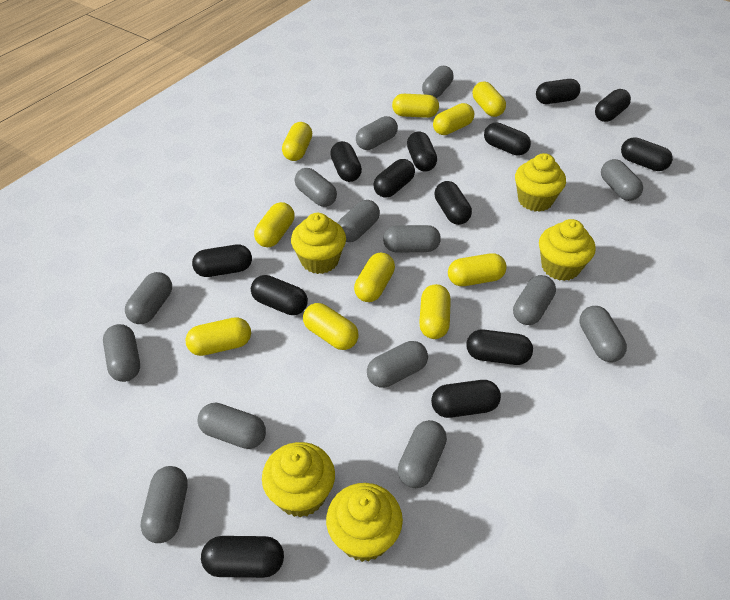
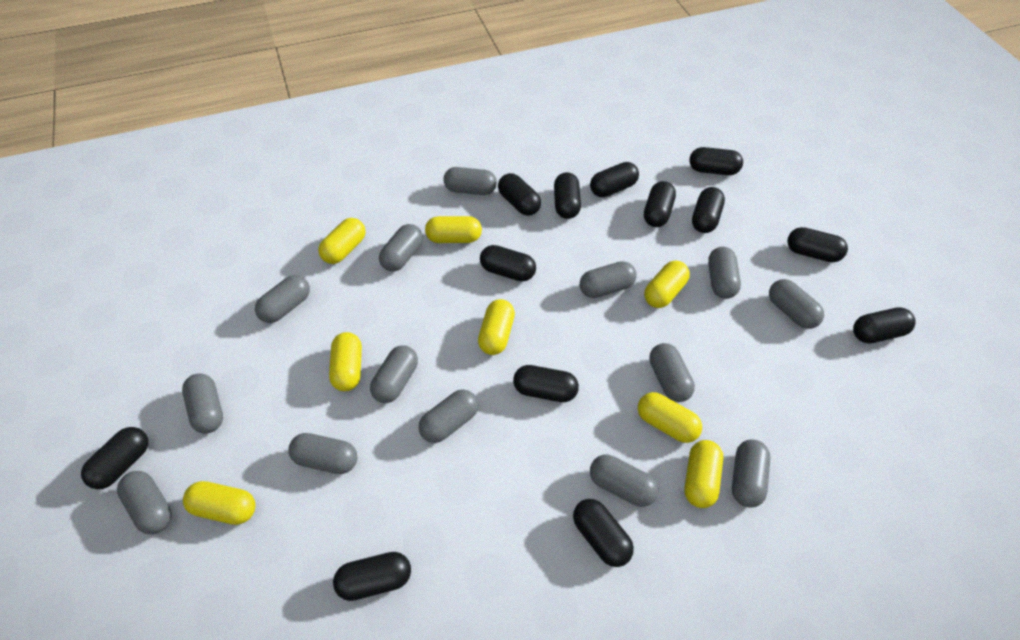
yellow capsule: [185,317,251,356] [254,202,294,247] [282,122,312,161] [303,303,359,350] [354,253,395,302] [392,94,439,118] [419,284,451,339] [433,103,474,135] [448,253,507,286] [473,82,506,117] = 10 -> [183,481,255,525] [318,218,366,264] [329,332,362,391] [425,216,482,243] [478,299,515,355] [638,392,702,443] [644,260,690,308] [684,440,723,508] = 8
yellow cupcake: [262,442,335,518] [291,213,346,274] [326,483,403,562] [515,153,566,212] [539,219,596,281] = 5 -> none = 0

